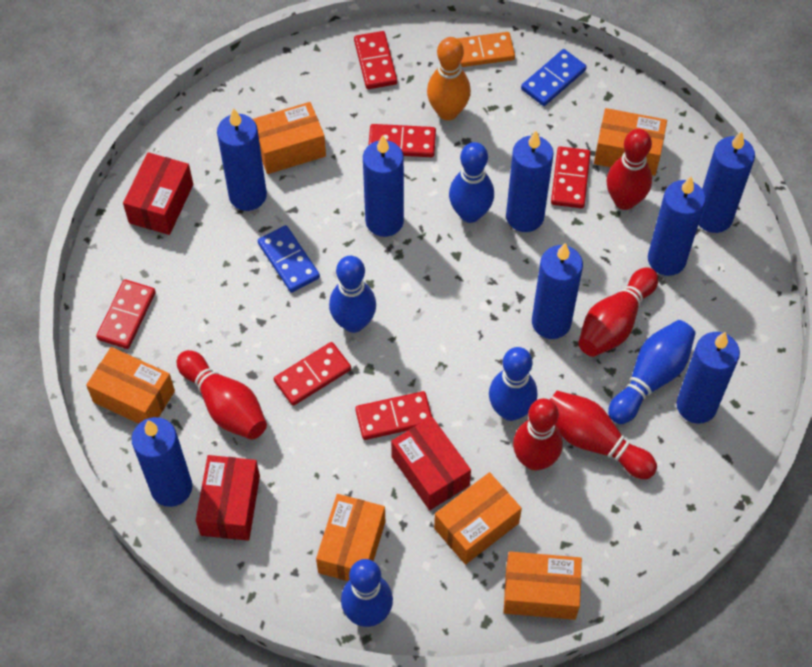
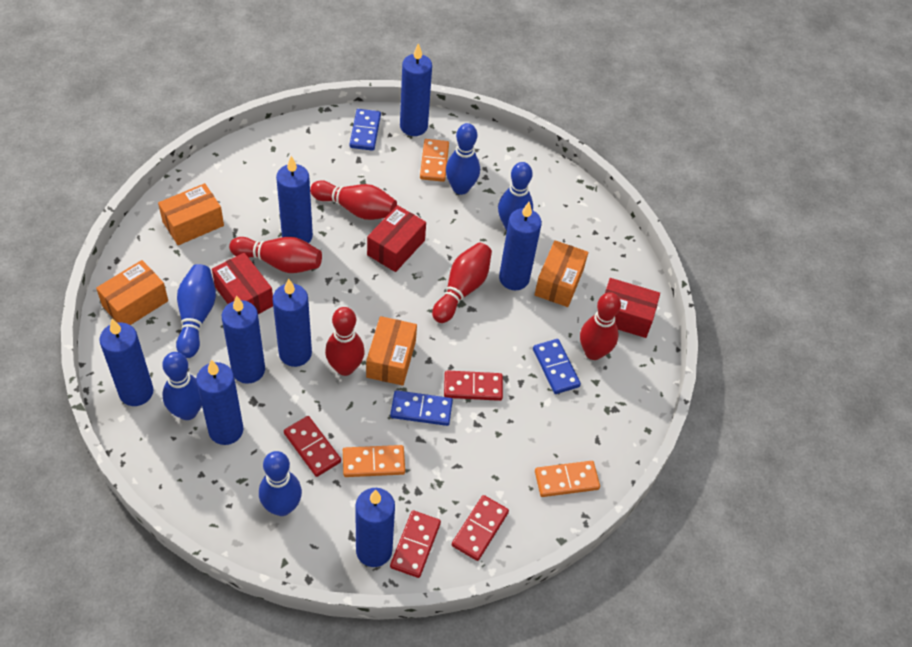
blue domino: [258,225,320,293] [521,49,587,106] = 2 -> [350,109,381,151] [390,390,453,426] [533,339,581,394] = 3
orange bowling pin: [427,37,471,120] = 1 -> none = 0
orange box: [86,347,175,424] [253,102,326,174] [316,494,385,581] [434,472,522,565] [503,551,582,620] [594,108,667,176] = 6 -> [96,260,168,325] [158,183,224,245] [366,316,417,386] [535,240,588,307] = 4
orange domino: [456,32,515,67] = 1 -> [343,445,405,477] [420,139,449,182] [535,461,600,497] = 3
red domino: [96,279,156,349] [274,342,351,406] [354,31,397,89] [355,391,432,440] [368,124,436,157] [551,146,591,208] = 6 -> [284,416,341,477] [390,510,441,578] [444,370,503,401] [452,495,509,561] = 4

